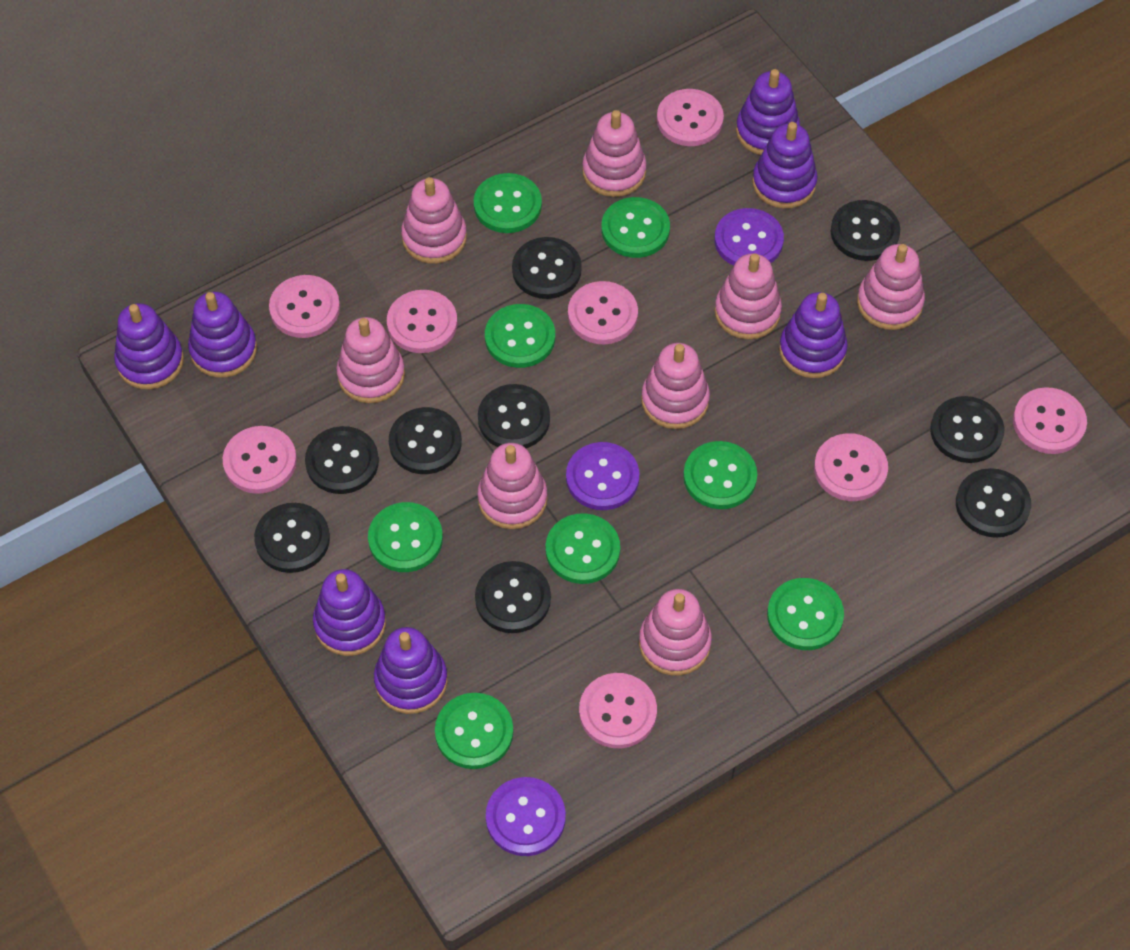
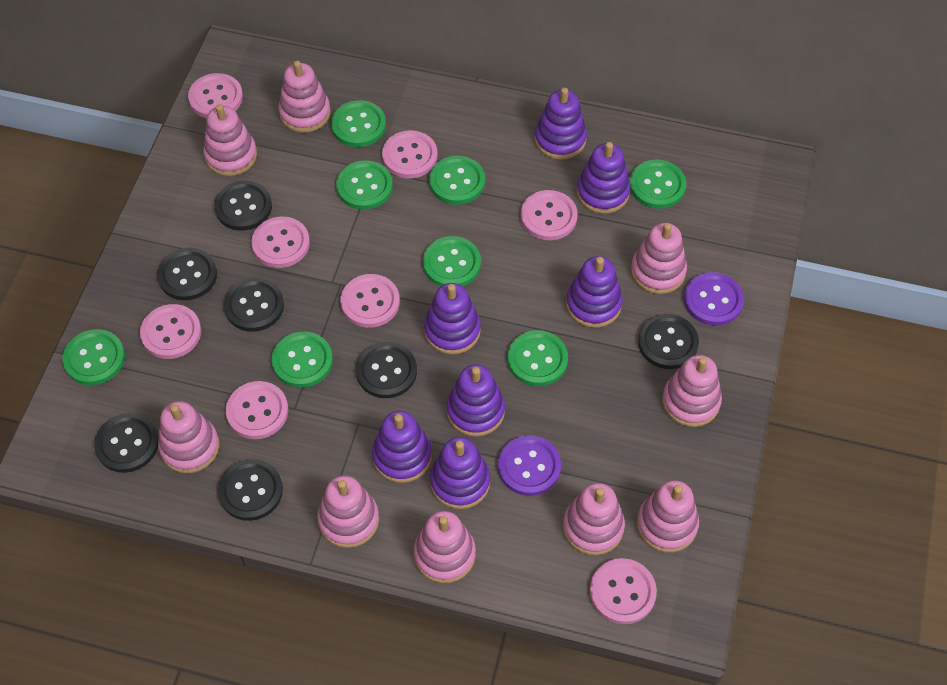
black button: [254,503,330,573] [305,426,379,494] [389,407,462,474] [475,561,551,633] [478,384,550,448] [512,237,582,299] [831,200,900,261] [930,396,1004,463] [956,468,1031,538] = 9 -> [94,413,159,473] [157,248,217,300] [214,181,272,231] [218,459,283,521] [224,278,284,332] [356,342,417,398] [638,314,699,369] = 7
pink stacking toy: [336,317,405,403] [401,177,467,264] [477,443,548,529] [582,110,647,197] [639,589,712,676] [641,343,710,429] [714,253,782,340] [857,244,925,330] = 8 -> [158,401,219,473] [203,104,257,176] [278,61,331,133] [317,475,379,548] [414,511,476,583] [563,483,625,555] [631,223,687,294] [637,480,699,553] [662,355,722,427] = 9
purple button: [486,777,566,856] [566,442,639,510] [715,208,784,266] = 3 -> [498,435,561,496] [684,272,744,326] = 2

